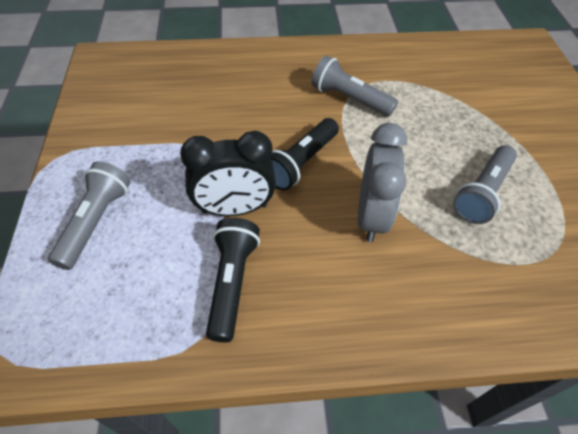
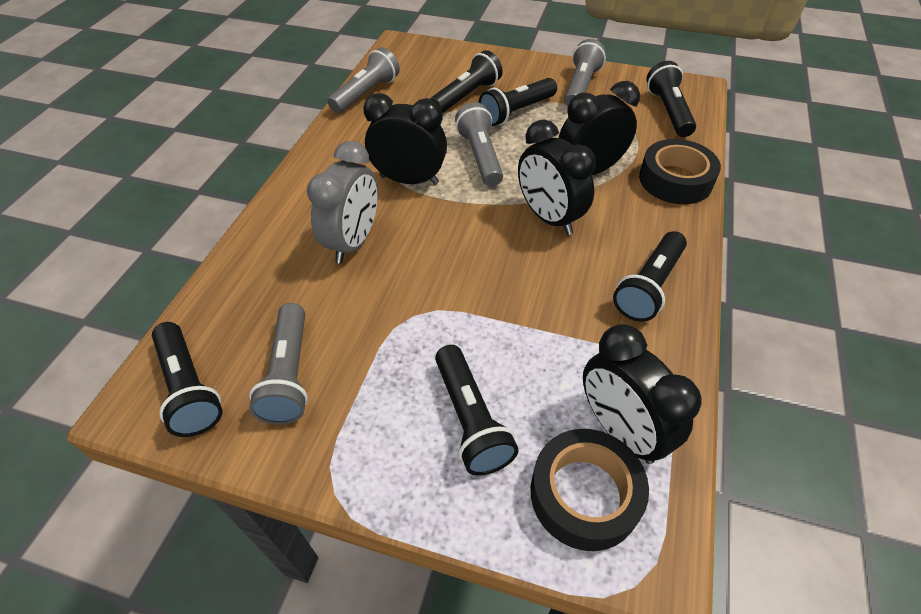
black clock: [180,131,276,216] = 1 -> [363,93,447,185] [518,119,596,235] [559,81,640,175] [583,324,702,464] = 4
black flashlight: [206,217,260,342] [271,118,339,191] = 2 -> [152,322,222,437] [430,50,503,113] [435,345,519,476] [479,78,557,126] [613,231,687,322] [646,61,696,137] = 6
black tape: none = 0 -> [531,429,649,551] [639,139,721,204] = 2
grey flashlight: [48,161,130,270] [311,56,398,116] [453,145,517,224] = 3 -> [249,303,308,425] [327,47,400,113] [455,102,503,187] [564,39,606,107] = 4

